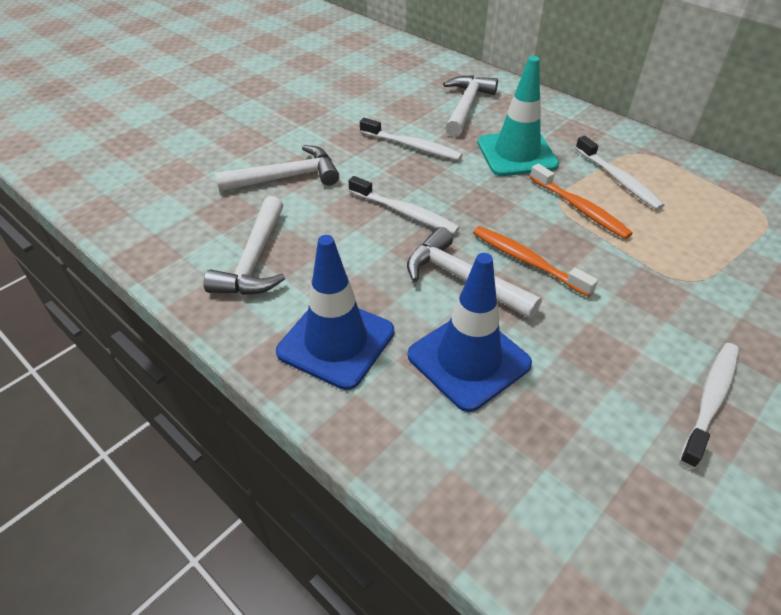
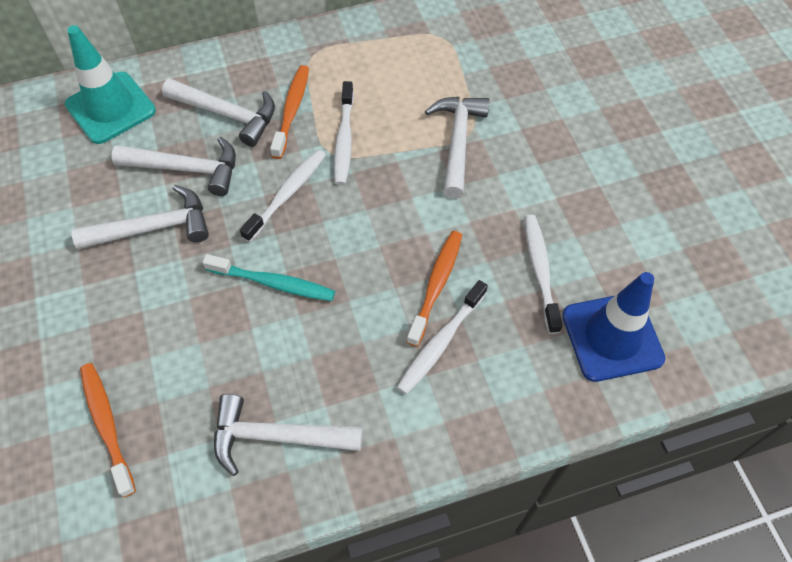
blue traffic cone: [276,235,394,390] [408,253,532,412] = 2 -> [562,272,666,382] = 1
orange toothbrush: [473,226,598,297] [530,164,633,239] = 2 -> [80,363,136,497] [270,65,309,159] [407,231,462,347] = 3
turquoise toothbrush: none = 0 -> [203,254,335,301] = 1
white hammer: [204,196,285,295] [215,145,339,192] [407,227,542,319] [443,75,498,137] = 4 -> [71,185,209,249] [112,136,236,196] [162,79,275,147] [214,394,363,476] [425,97,489,199] = 5

